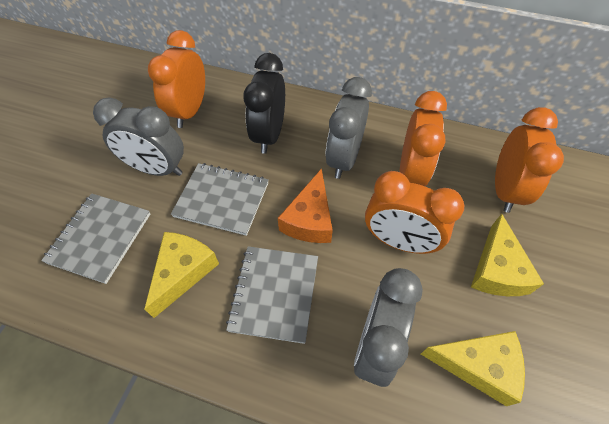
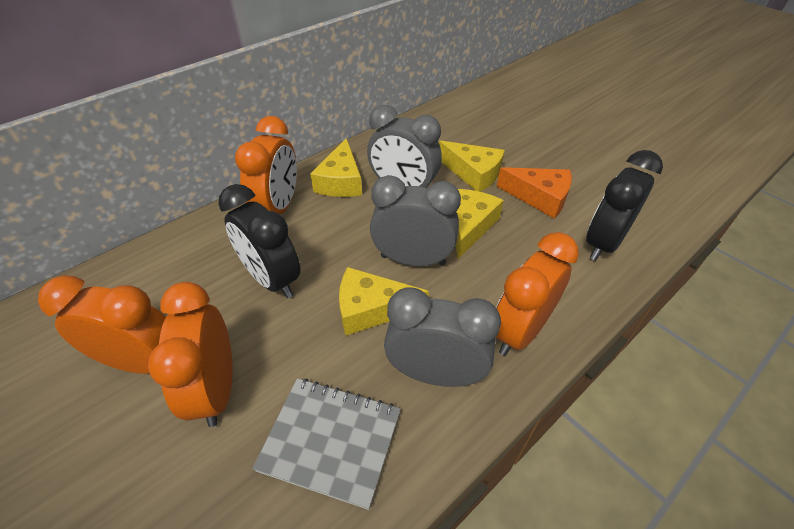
black clock: [243,53,285,154] = 1 -> [218,184,301,298] [586,150,663,261] = 2
grey notebook: [41,193,150,284] [171,163,269,236] [226,246,318,344] = 3 -> [252,378,401,510] = 1
yellow cheese: [145,232,219,318] [421,331,525,406] [471,214,544,296] = 3 -> [310,138,362,197] [339,267,429,336] [439,141,505,192] [456,189,504,259] = 4

